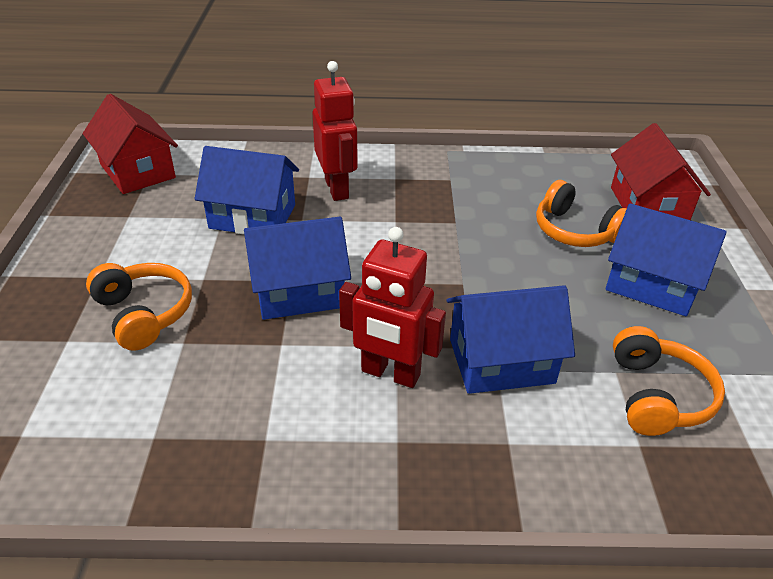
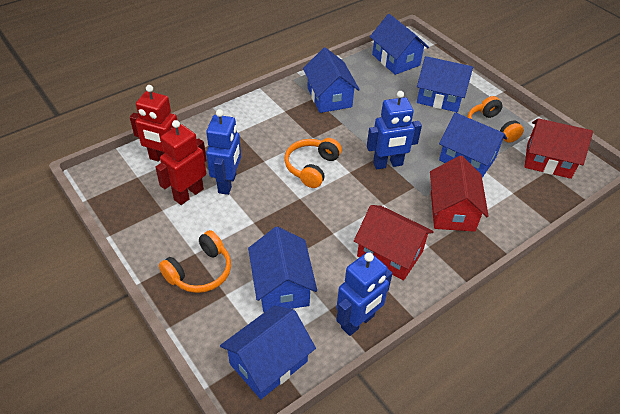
blue house: [195,146,299,235] [244,217,351,320] [446,285,575,394] [605,203,727,316] = 4 -> [220,306,316,399] [248,226,317,312] [303,47,360,113] [370,14,429,75] [417,56,473,112] [439,112,507,178] = 6
blue robot: none = 0 -> [206,109,241,195] [336,252,393,336] [367,91,422,169] = 3
red house: [83,94,178,194] [611,123,711,220] = 2 -> [354,205,434,281] [430,156,489,232] [525,118,593,179] = 3

